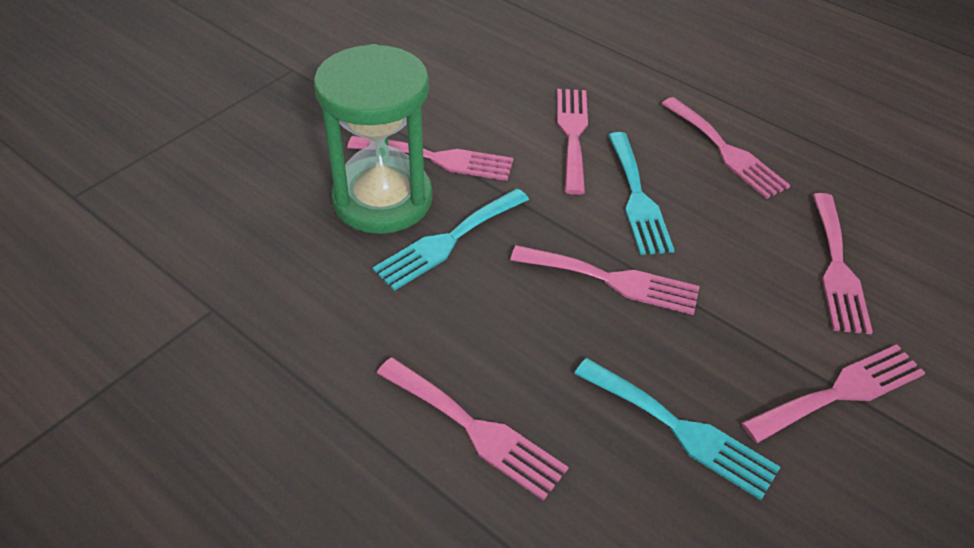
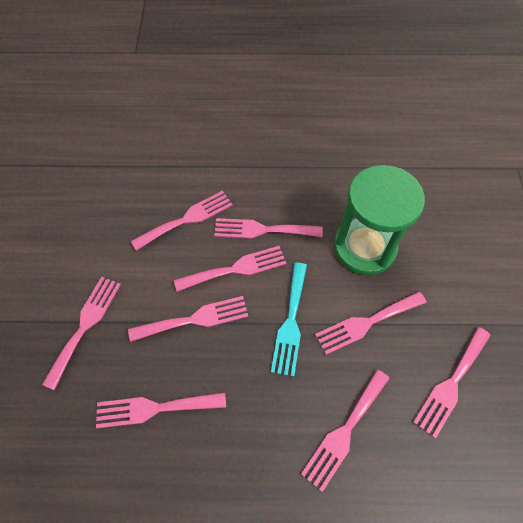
pink fork: [347,136,514,181] [377,357,569,501] [510,245,700,315] [557,89,588,195] [661,97,790,199] [741,344,925,443] [813,193,873,334] = 7 -> [42,277,121,390] [96,392,226,428] [128,296,249,342] [131,191,233,251] [174,246,286,292] [214,218,323,239] [301,369,390,492] [315,291,426,355] [413,327,491,439] = 9
turquoise fork: [372,188,529,291] [574,358,781,500] [608,132,675,255] = 3 -> [271,263,307,377] = 1

